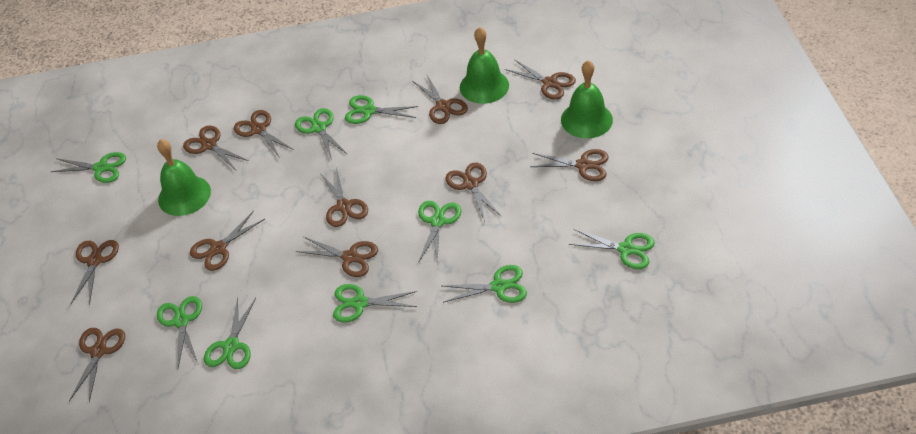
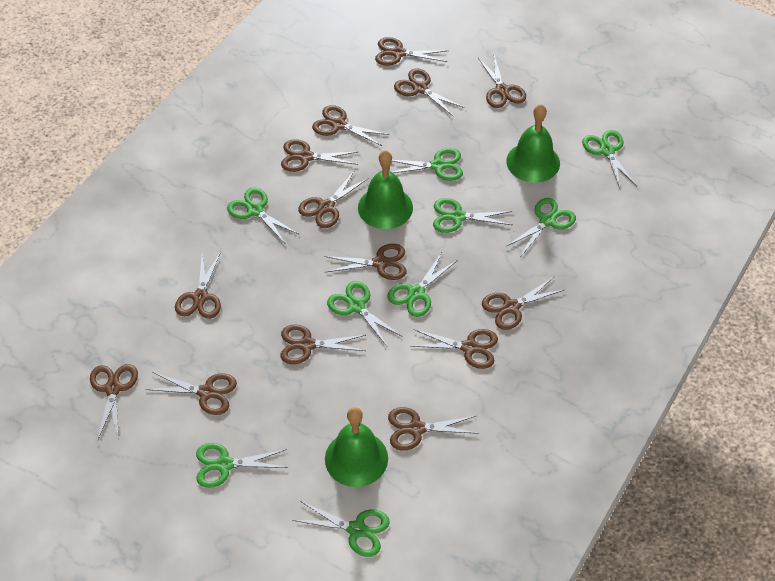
brown scissors: [69,328,125,402] [70,240,119,305] [183,126,249,170] [190,211,265,271] [234,110,294,158] [296,237,378,277] [320,167,368,227] [413,75,468,124] [445,163,502,222] [505,59,576,99] [530,149,609,181] = 11 -> [90,364,138,439] [146,372,237,415] [175,252,221,319] [281,139,358,172] [281,325,366,364] [298,170,368,228] [312,105,390,146] [324,244,407,280] [375,37,449,66] [388,407,479,450] [394,68,465,116] [410,329,498,369] [478,55,526,108] [482,277,565,330] = 14

